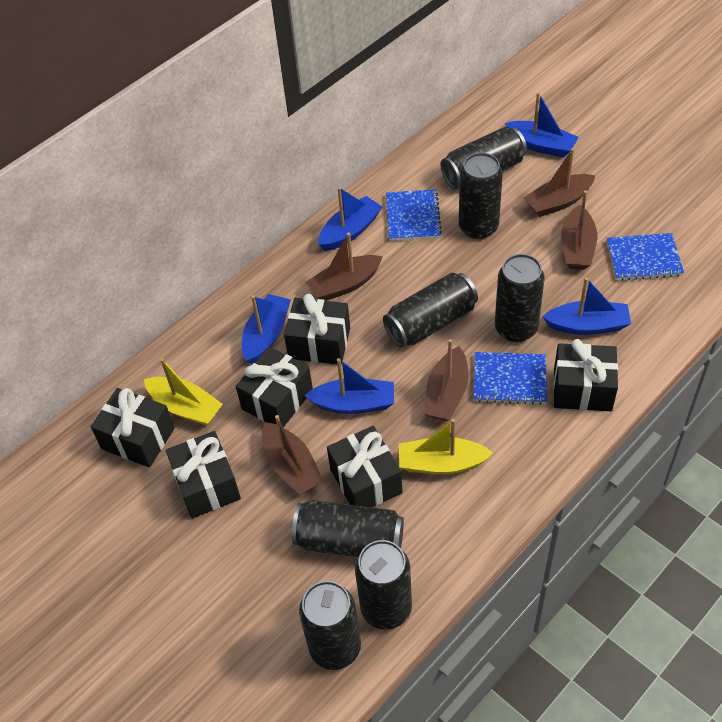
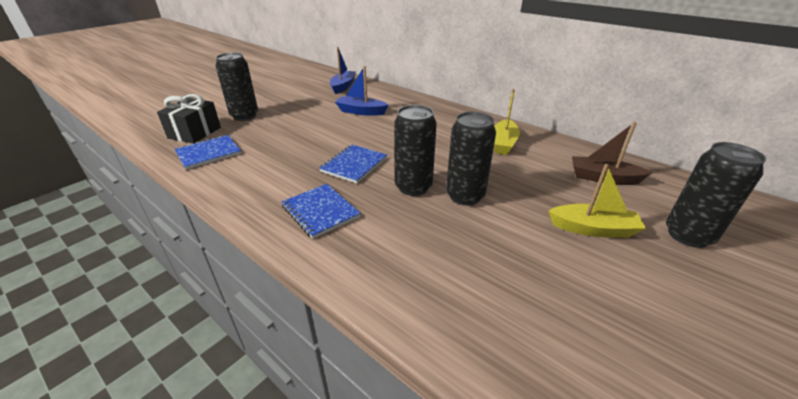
black can: [292,500,404,557] [299,581,361,670] [355,540,412,630] [383,273,478,348] [441,126,527,190] [459,153,503,239] [495,254,545,342] = 7 -> [215,53,258,121] [394,105,437,196] [446,112,496,205] [666,142,766,248] = 4
black gift: [91,388,175,467] [166,431,241,518] [236,347,313,427] [284,294,350,364] [327,426,402,507] [553,339,618,411] = 6 -> [157,94,221,144] = 1
blue boat: [242,294,291,364] [304,358,394,414] [318,187,382,251] [505,92,579,157] [542,277,631,335] = 5 -> [330,47,356,94] [335,66,389,115] = 2
brown boat: [262,415,323,495] [306,233,383,301] [424,339,469,421] [524,148,595,217] [561,191,598,270] = 5 -> [572,122,653,185] = 1

